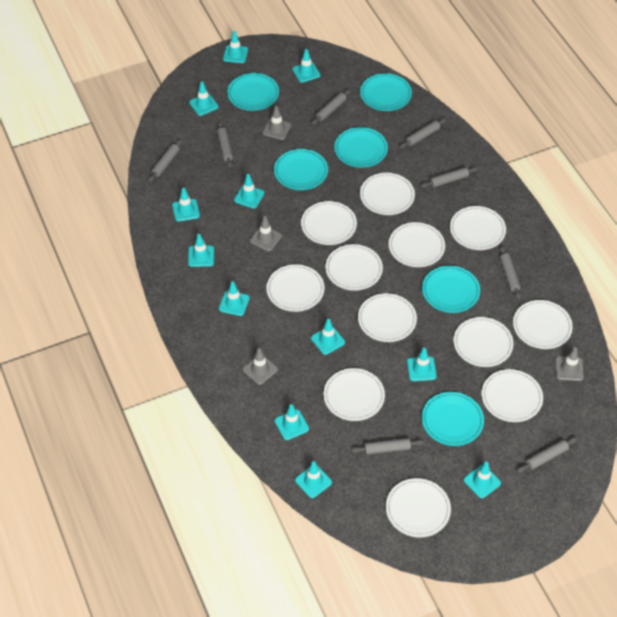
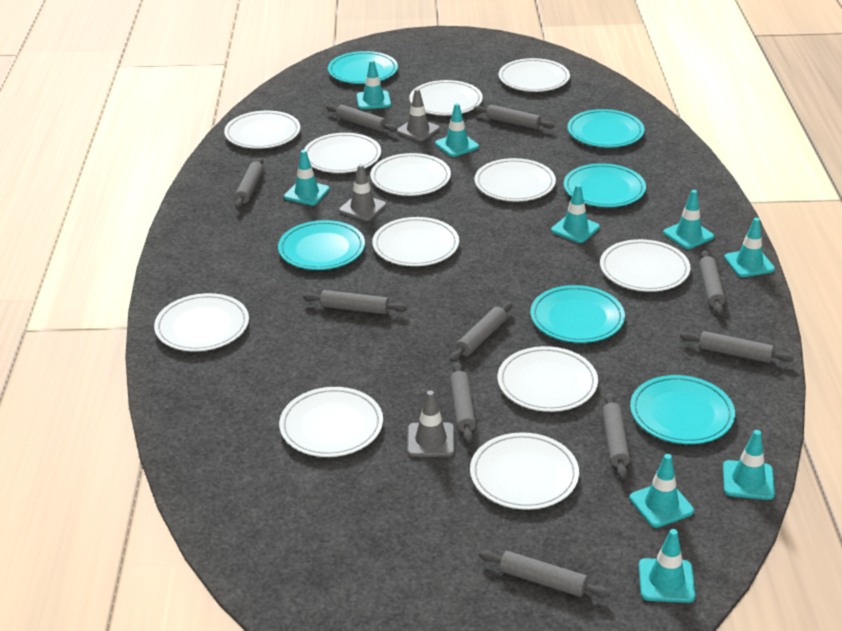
grey rolling pin: [148,139,182,182] [217,121,233,168] [311,89,351,125] [351,438,424,455] [399,118,447,149] [420,167,478,188] [500,246,521,300] [517,437,577,473] = 8 -> [235,157,264,209] [303,290,407,314] [326,105,398,132] [450,302,512,362] [450,362,476,443] [474,105,555,129] [479,550,610,598] [602,393,630,479] [680,331,794,363] [699,250,725,315] = 10
grey traffic cone: [243,348,278,385] [250,216,282,251] [263,106,291,140] [555,348,584,381] = 4 -> [339,164,386,221] [396,89,440,141] [407,391,455,457] = 3
turquoise traffic cone: [172,188,200,222] [188,234,214,267] [189,81,219,116] [219,282,250,316] [223,31,248,63] [234,174,264,209] [275,404,309,440] [292,49,320,83] [295,461,332,498] [311,319,345,355] [407,348,437,381] [464,462,501,498] = 12 -> [284,150,330,205] [356,60,391,109] [435,103,479,157] [551,184,600,243] [630,454,694,528] [639,529,695,603] [663,190,714,249] [723,430,775,500] [724,218,775,277] = 9

